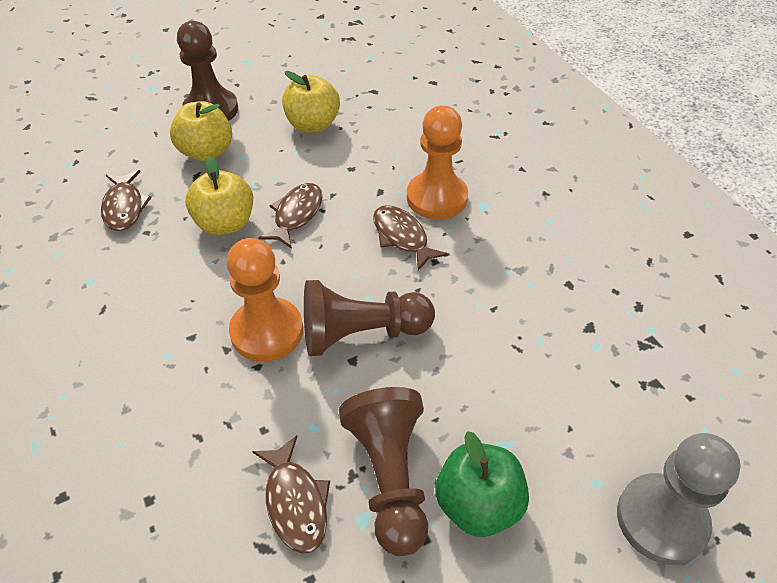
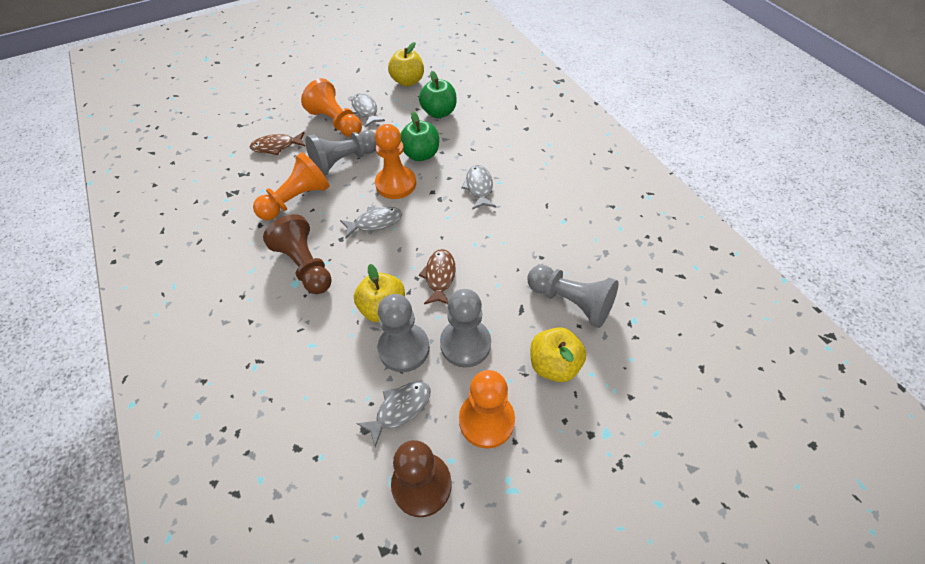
brown fish: [101,170,152,231] [252,436,330,554] [259,183,322,249] [373,205,448,271] = 4 -> [250,132,306,155] [419,249,456,304] = 2
brown pawn: [177,21,238,121] [304,280,435,356] [339,387,428,556] = 3 -> [263,214,332,294] [391,440,452,517] = 2
green apple: [435,431,529,537] = 1 -> [400,111,439,161] [419,71,457,118] = 2
grey fish: none = 0 -> [340,207,402,238] [351,93,385,127] [356,381,431,447] [461,165,496,209] = 4
grey pawn: [617,433,741,565] = 1 -> [305,130,377,176] [378,294,430,372] [440,289,491,368] [527,265,619,328] = 4
orange pawn: [227,238,303,362] [407,105,468,219] = 2 -> [253,152,329,220] [301,78,362,137] [375,124,416,199] [459,370,515,449] = 4

